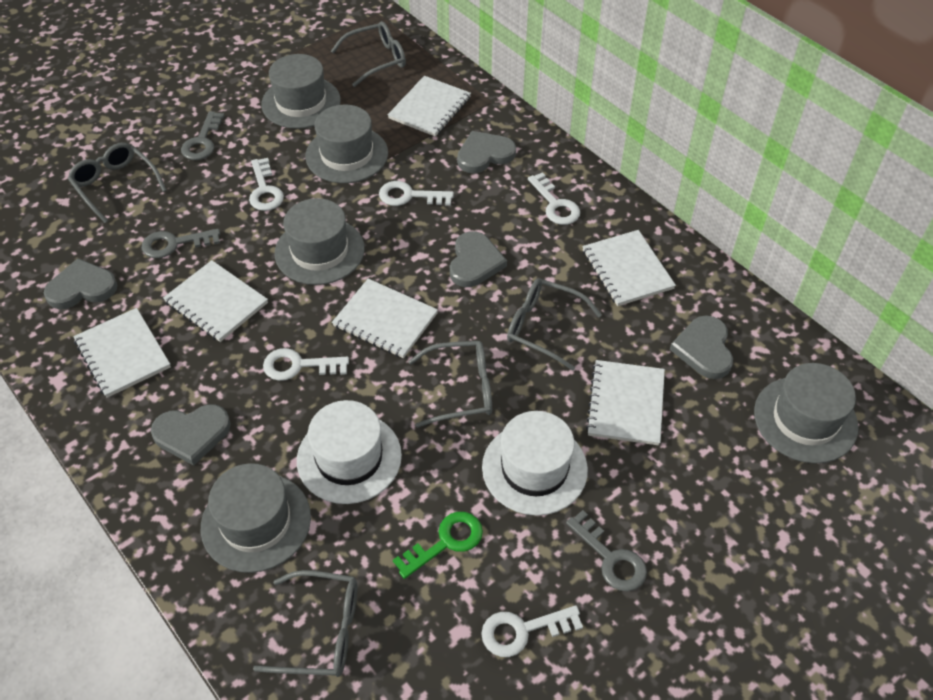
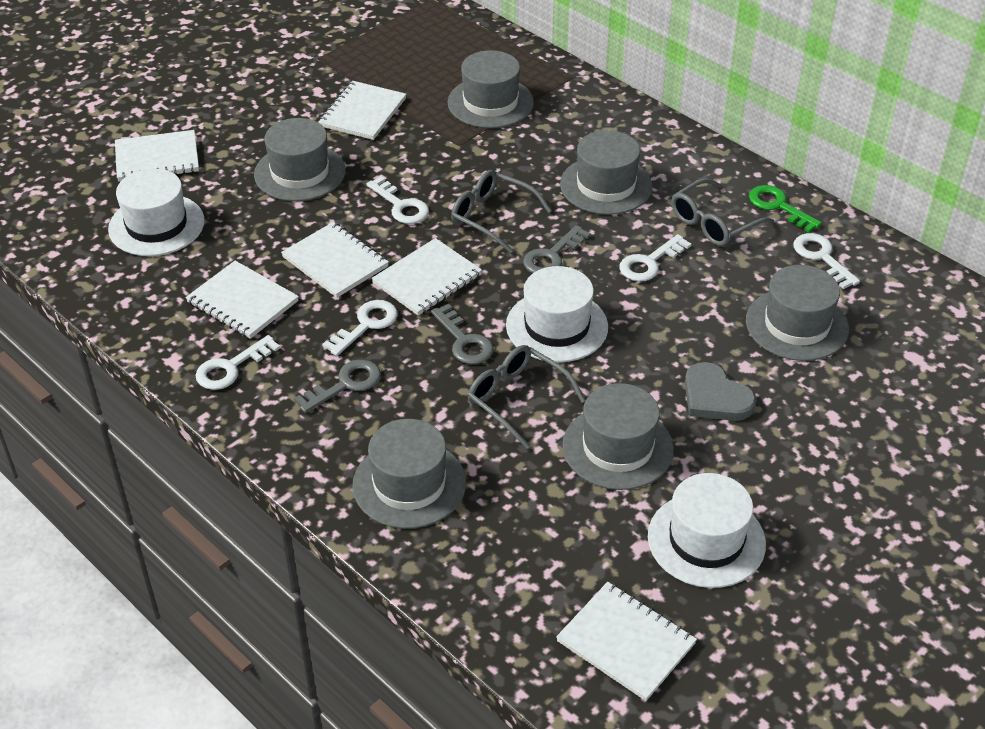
grey glasses: [68,142,166,223] [253,570,357,677] [331,21,406,87] [408,341,492,428] [507,279,602,371] = 5 -> [451,170,552,253] [468,345,586,449] [671,178,774,246] = 3
grey hat: [201,463,311,573] [261,54,341,129] [275,198,365,285] [305,104,388,183] [754,363,859,463] = 5 -> [254,118,346,201] [352,419,466,529] [448,50,534,128] [560,130,652,215] [562,383,674,490] [746,265,849,361] = 6
grey heart: [44,258,117,309] [151,404,231,466] [450,231,507,287] [457,131,516,173] [670,315,733,379] = 5 -> [685,362,756,421] = 1
white hat: [297,400,402,504] [482,411,588,516] = 2 -> [108,168,205,256] [506,266,608,362] [648,473,766,588] = 3

